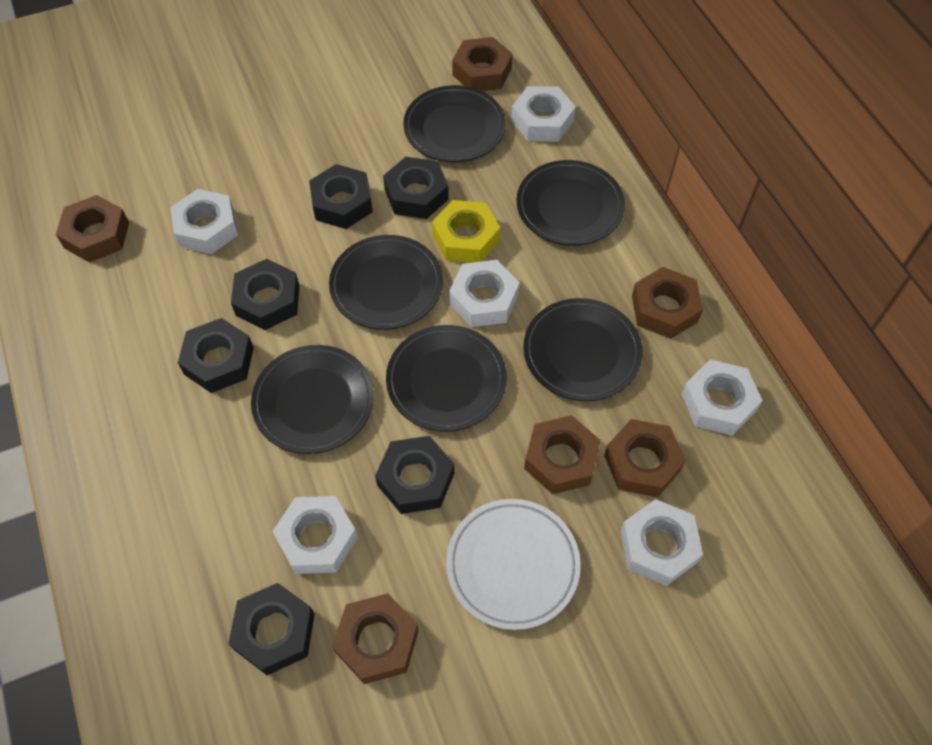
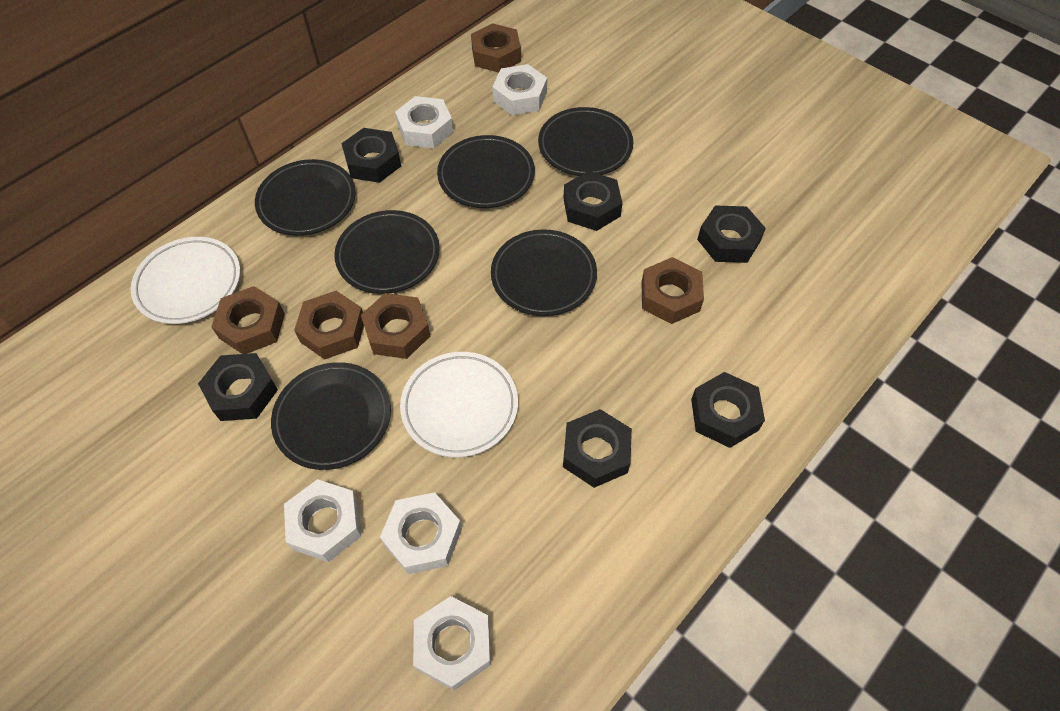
brown nut: [56,195,129,263] [332,593,419,684] [452,37,513,91] [524,415,601,494] [604,419,686,498] [632,267,703,339] = 6 -> [211,286,285,354] [294,291,364,360] [361,293,430,359] [471,23,521,73] [641,257,704,324] = 5
white nut: [170,189,238,254] [272,496,358,574] [449,260,520,327] [511,86,576,142] [621,499,703,586] [682,360,763,435] = 6 -> [284,479,361,562] [380,492,462,574] [395,96,453,148] [413,596,491,691] [492,64,547,115] = 5
white plate: [446,499,581,630] = 1 -> [131,237,240,324] [400,352,518,457] = 2
yellow nut: [432,200,500,263] = 1 -> none = 0

